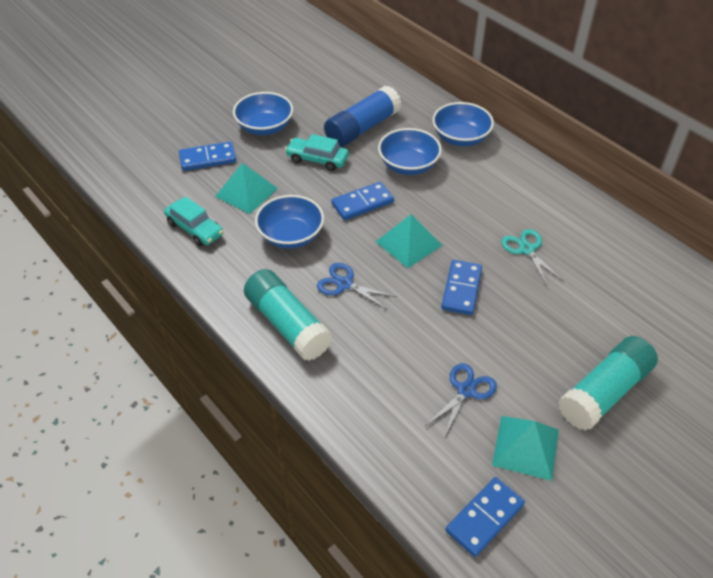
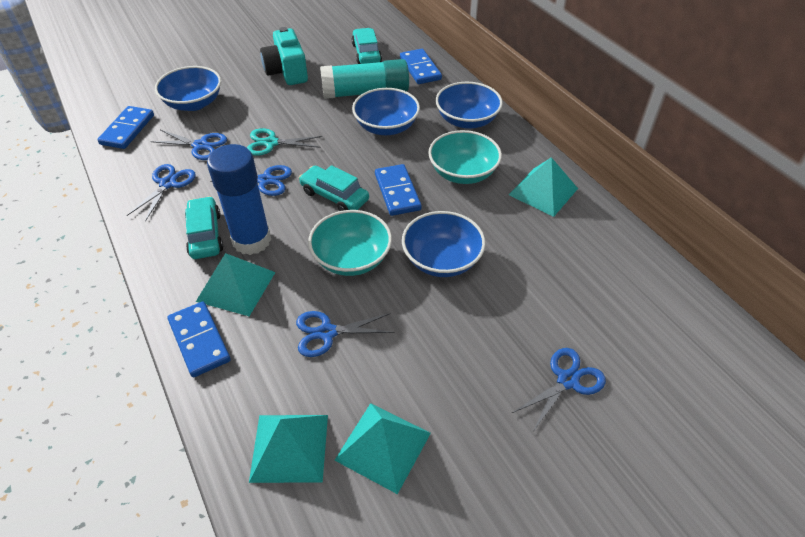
blue scissors: [317,263,397,310] [425,363,497,437] = 2 -> [126,164,196,222] [150,130,227,160] [210,165,292,196] [296,311,395,357] [512,348,606,433] = 5
turquoise bowl: none = 0 -> [308,210,392,276] [428,130,502,184] = 2
turquoise camera: none = 0 -> [260,27,308,85] = 1
turquoise car: [164,196,223,246] [285,134,349,171] = 2 -> [185,196,223,259] [299,165,369,211] [352,28,382,64] = 3
turquoise glue stick: [244,269,332,361] [558,336,658,431] = 2 -> [320,59,409,99] = 1
turquoise pyramid: [215,163,278,214] [376,214,443,268] [492,416,559,481] = 3 -> [196,253,276,316] [249,415,328,483] [335,403,431,494] [509,157,578,217] = 4

